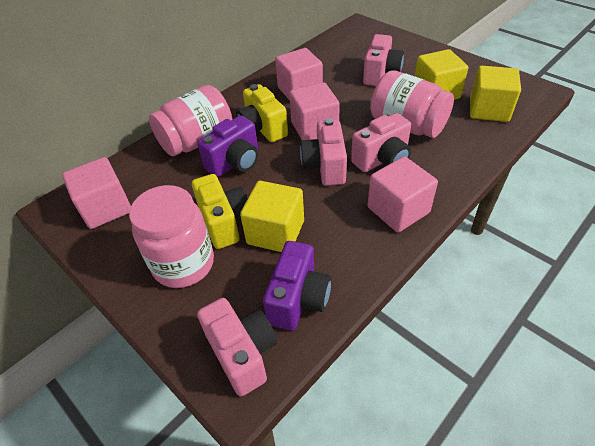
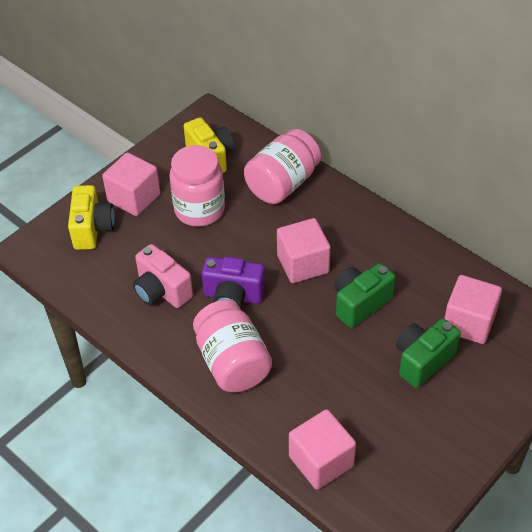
green camera: none = 0 -> [334,263,395,328] [396,319,461,388] = 2
pink camera: [197,298,277,396] [300,118,347,186] [351,113,411,172] [363,34,404,86] = 4 -> [133,244,193,308] = 1
purple camera: [197,115,258,177] [263,241,331,331] = 2 -> [201,257,265,309] = 1
yellow cube: [240,181,304,252] [415,49,468,100] [470,66,521,122] = 3 -> none = 0

